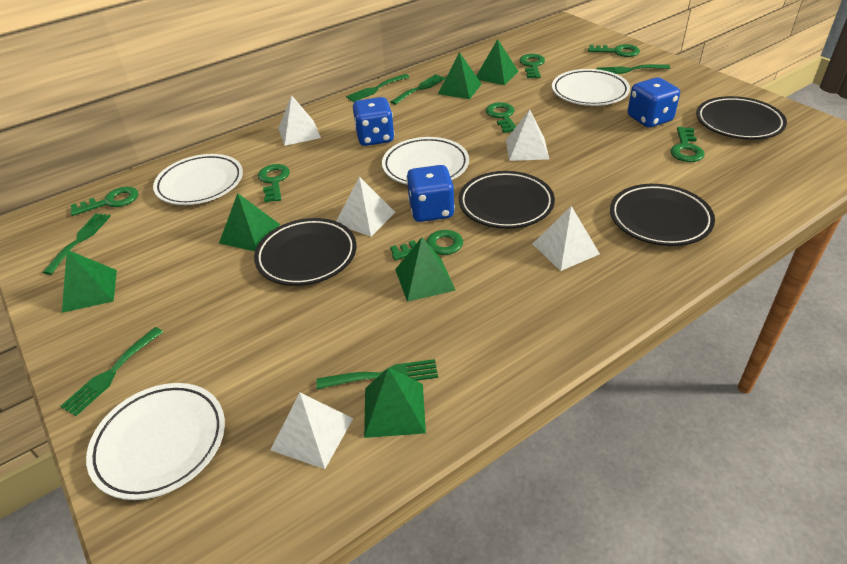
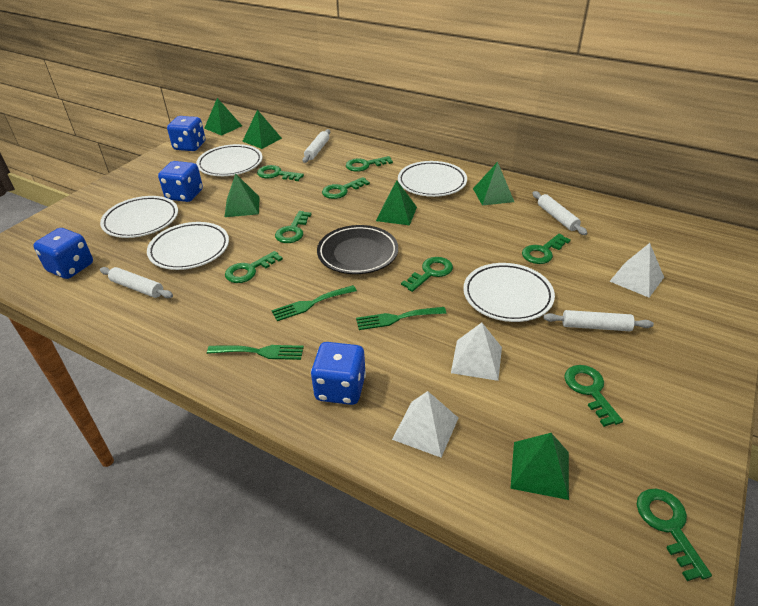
black plate: [254,218,357,286] [459,171,555,229] [610,184,715,246] [696,96,787,140] = 4 -> [317,225,398,274] = 1
blue dice: [353,97,394,146] [406,165,455,222] [628,77,680,128] = 3 -> [33,228,93,279] [158,161,203,202] [167,116,205,151] [311,342,366,405] = 4
green fork: [42,213,111,275] [60,327,163,416] [316,359,438,389] [346,74,409,102] [390,74,446,105] [597,64,670,74] = 6 -> [207,345,304,360] [272,285,357,321] [356,307,446,330] = 3
green key: [70,187,138,216] [258,164,290,202] [390,230,463,260] [486,102,516,133] [519,54,545,78] [588,44,640,57] [670,127,705,162] = 7 -> [225,251,283,283] [257,165,304,181] [275,211,311,243] [322,177,370,199] [346,156,393,172] [401,257,453,292] [522,234,570,264] [564,365,623,427] [637,489,712,581] = 9
white plate: [86,383,225,500] [153,154,243,205] [382,137,469,185] [552,69,630,106] = 4 -> [100,196,178,238] [147,222,229,270] [196,144,263,176] [398,161,467,197] [463,263,555,322] = 5
white pyramid: [271,393,353,469] [278,95,321,146] [336,177,395,237] [506,110,549,161] [533,206,600,271] = 5 -> [392,391,458,457] [451,323,502,381] [610,243,664,298] = 3
white rolling pin: none = 0 -> [100,267,173,298] [302,129,330,163] [532,191,587,235] [544,310,654,331] = 4

